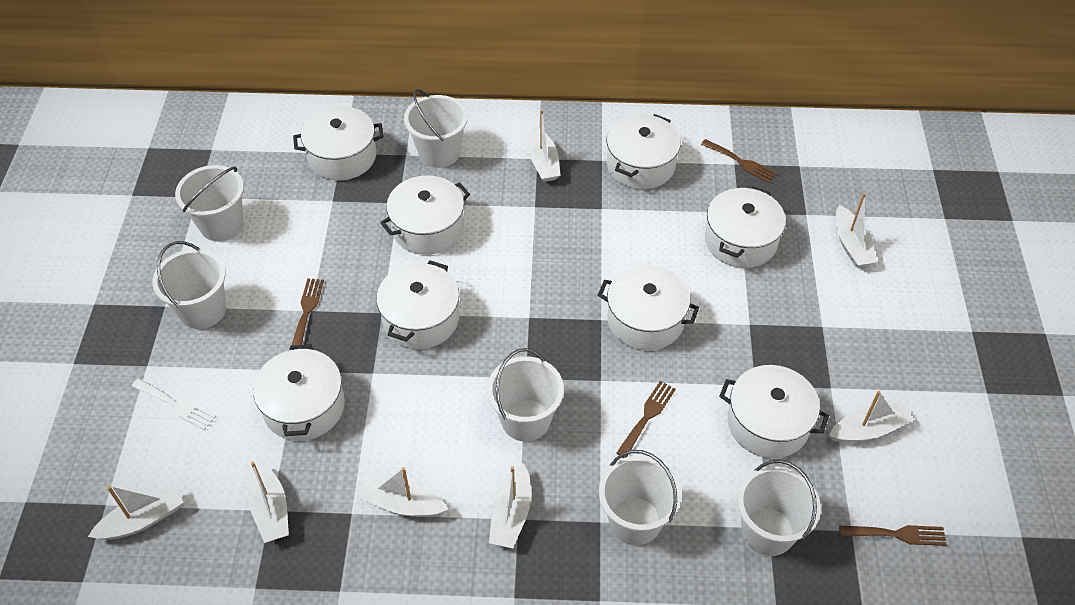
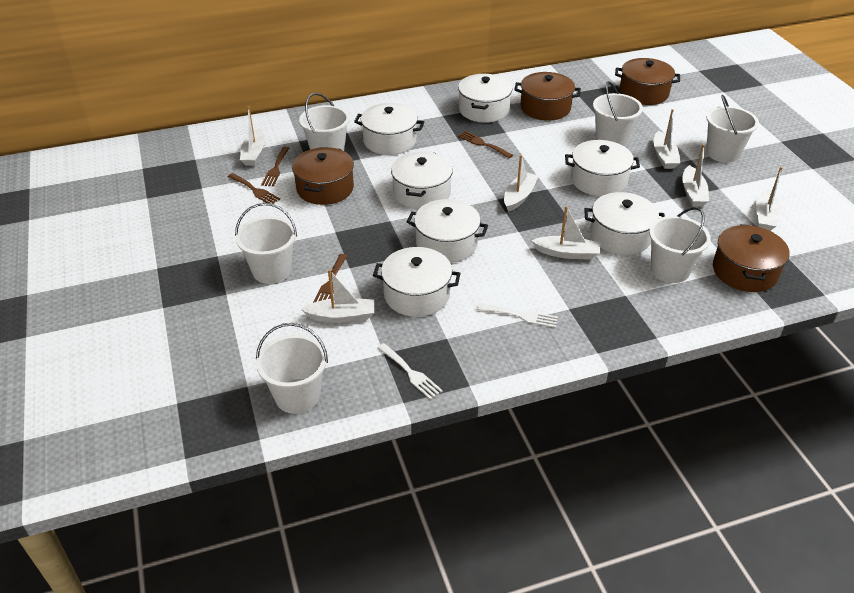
brown pot: none = 0 -> [292,147,354,205] [514,72,581,121] [615,58,680,105] [713,224,790,292] = 4
white fork: [131,378,216,430] = 1 -> [377,343,443,400] [477,304,558,328] = 2
white pot: [253,344,345,441] [293,106,384,180] [376,260,459,349] [380,175,470,255] [598,265,699,351] [607,114,681,189] [705,186,786,268] [719,365,829,458] = 8 -> [354,103,424,155] [373,247,461,317] [391,151,453,209] [407,199,488,263] [458,74,512,123] [565,140,640,196] [584,192,665,255] = 7

